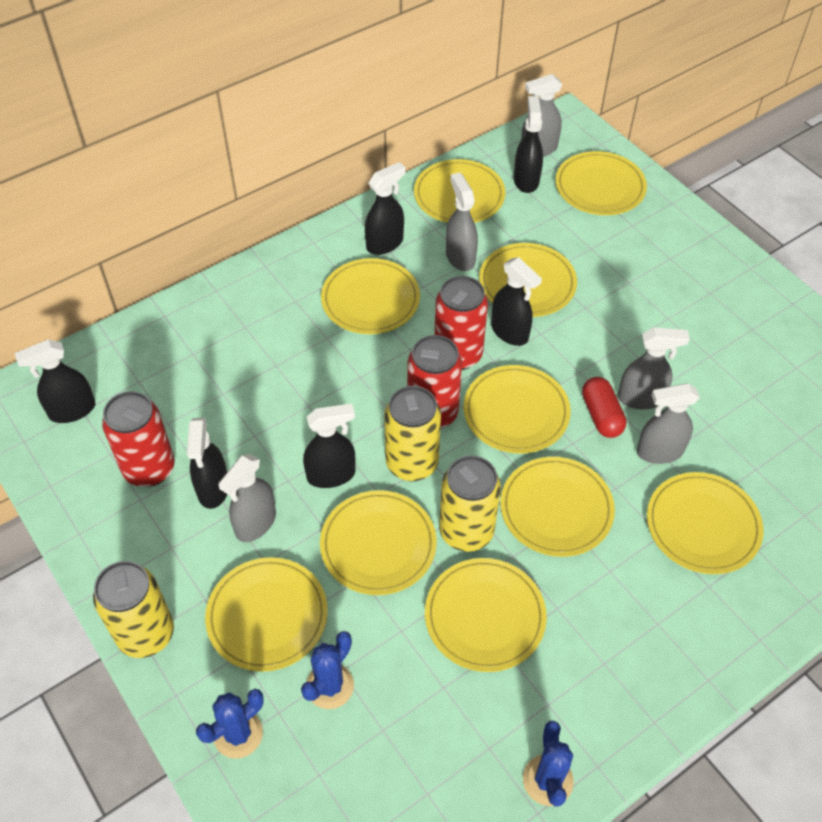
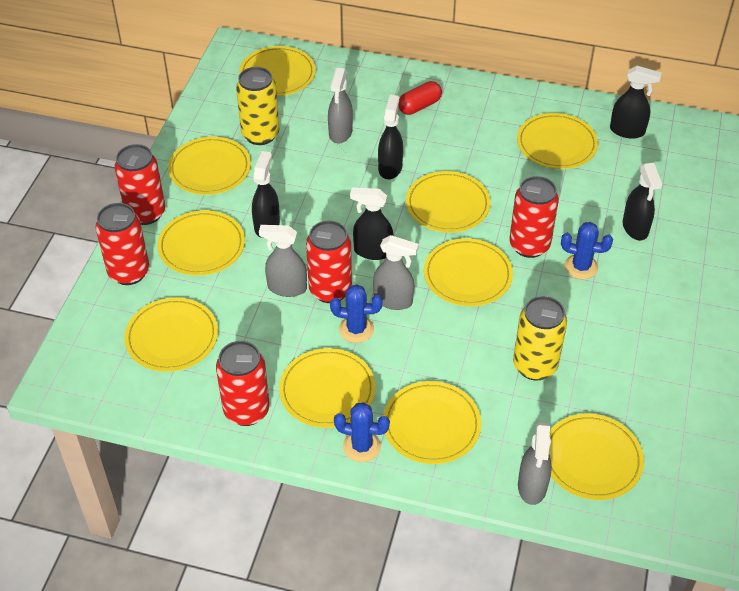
black spray bottle: [15,339,95,423] [187,418,227,509] [303,404,356,488] [365,162,406,255] [491,257,542,346] [514,96,543,193] = 6 -> [252,151,280,238] [350,187,393,260] [378,95,403,179] [610,66,662,139] [623,163,662,240] = 5
grey spray bottle: [218,454,276,542] [446,172,478,271] [521,74,563,157] [618,327,690,410] [637,383,700,464] = 5 -> [259,225,307,297] [328,68,353,144] [373,235,419,310] [518,423,552,505] = 4
red can: [102,391,175,487] [407,335,462,429] [434,276,488,370] = 3 -> [95,203,149,285] [114,144,165,225] [216,341,270,426] [306,221,352,303] [509,176,559,258] = 5
yellow can: [93,561,174,658] [384,386,441,481] [439,455,501,552] = 3 -> [236,67,279,145] [513,296,567,380] = 2

